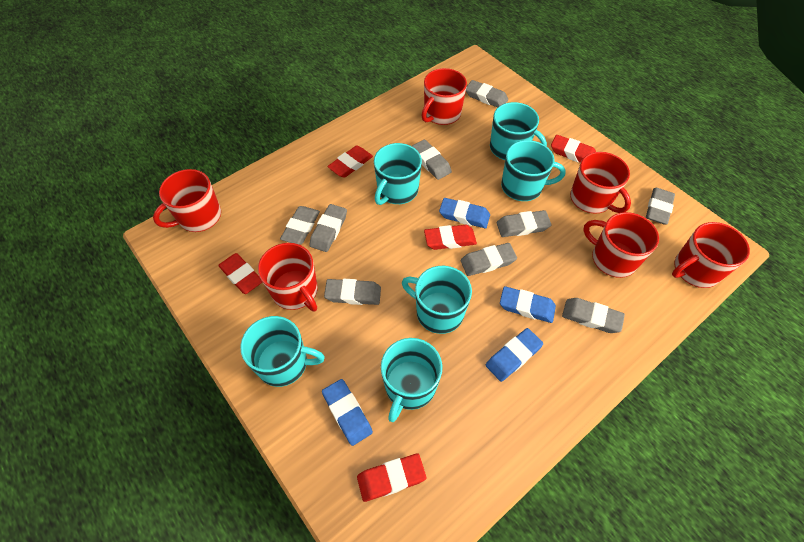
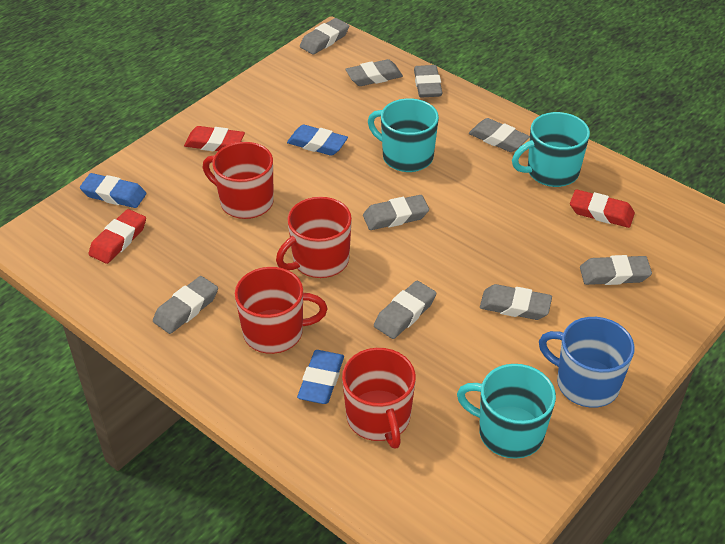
blue eraser: [322,379,373,446] [439,198,490,228] [486,328,543,382] [500,286,556,323] = 4 -> [80,173,146,208] [287,125,348,156] [297,350,344,404] = 3
blue mug: none = 0 -> [539,317,635,408] = 1
red eraser: [218,253,262,294] [328,146,373,178] [357,453,426,502] [424,225,477,250] [551,135,596,163] = 5 -> [89,209,146,264] [184,126,245,151] [570,189,635,228] = 3
red mug: [153,169,221,232] [258,243,318,311] [421,68,467,125] [570,152,631,214] [583,212,659,278] [672,222,750,288] = 6 -> [203,142,274,219] [235,267,327,354] [276,197,352,278] [342,348,416,449] = 4
turquoise mug: [240,316,325,387] [374,143,422,205] [381,338,443,422] [402,266,472,334] [490,102,547,160] [501,140,566,201] = 6 -> [368,98,439,172] [457,364,556,459] [512,112,590,187] = 3

